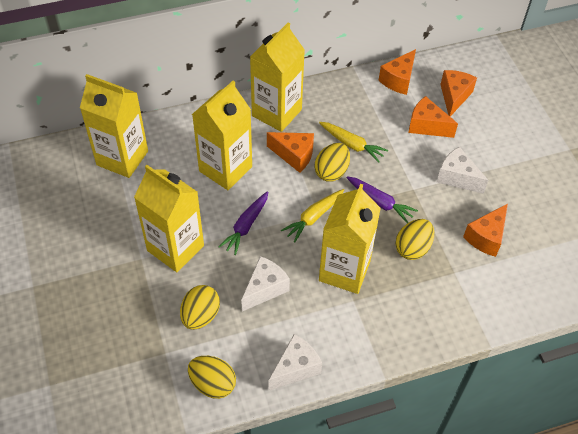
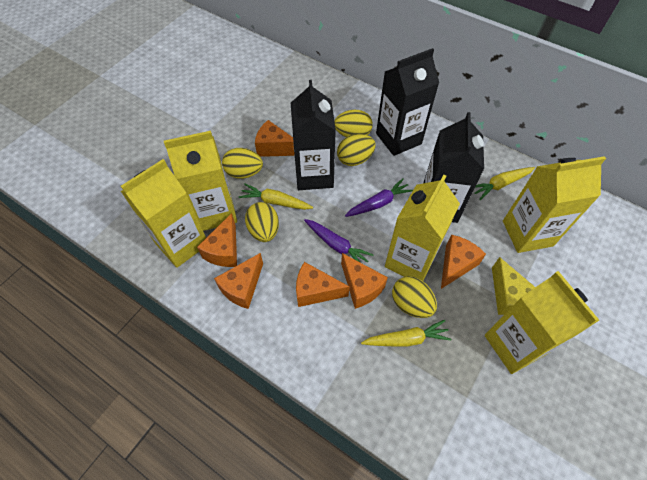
black carton: none = 0 -> [291,80,336,190] [376,48,439,156] [423,112,484,223] = 3
orange cheese: [267,132,314,173] [379,49,416,95] [408,96,458,138] [440,70,477,116] [463,204,508,257] = 5 -> [197,213,237,267] [214,253,263,309] [255,120,295,157] [296,262,350,307] [341,253,388,309] [441,235,486,289] = 6
white cheese: [241,256,290,311] [268,334,322,390] [437,147,488,194] = 3 -> none = 0
yellow carrot: [281,189,344,242] [319,122,388,162] = 2 -> [239,184,313,210] [361,320,451,347] [474,167,535,200] = 3
yellow cheese: none = 0 -> [492,257,535,315] = 1
yellow egg: [180,285,220,330] [188,356,236,399] [314,143,350,182] [395,219,434,260] = 4 -> [222,148,263,179] [245,202,279,242] [334,110,373,137] [337,134,376,166] [392,276,437,318] = 5

